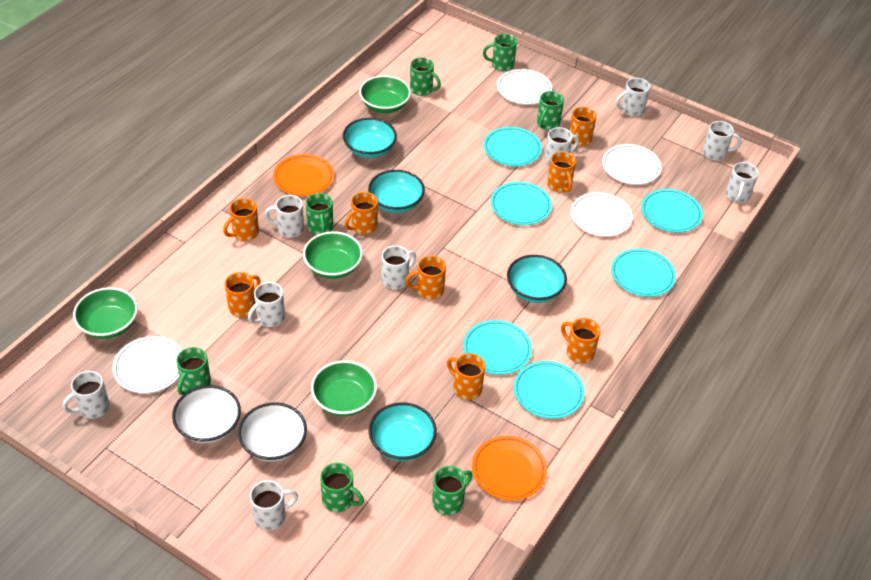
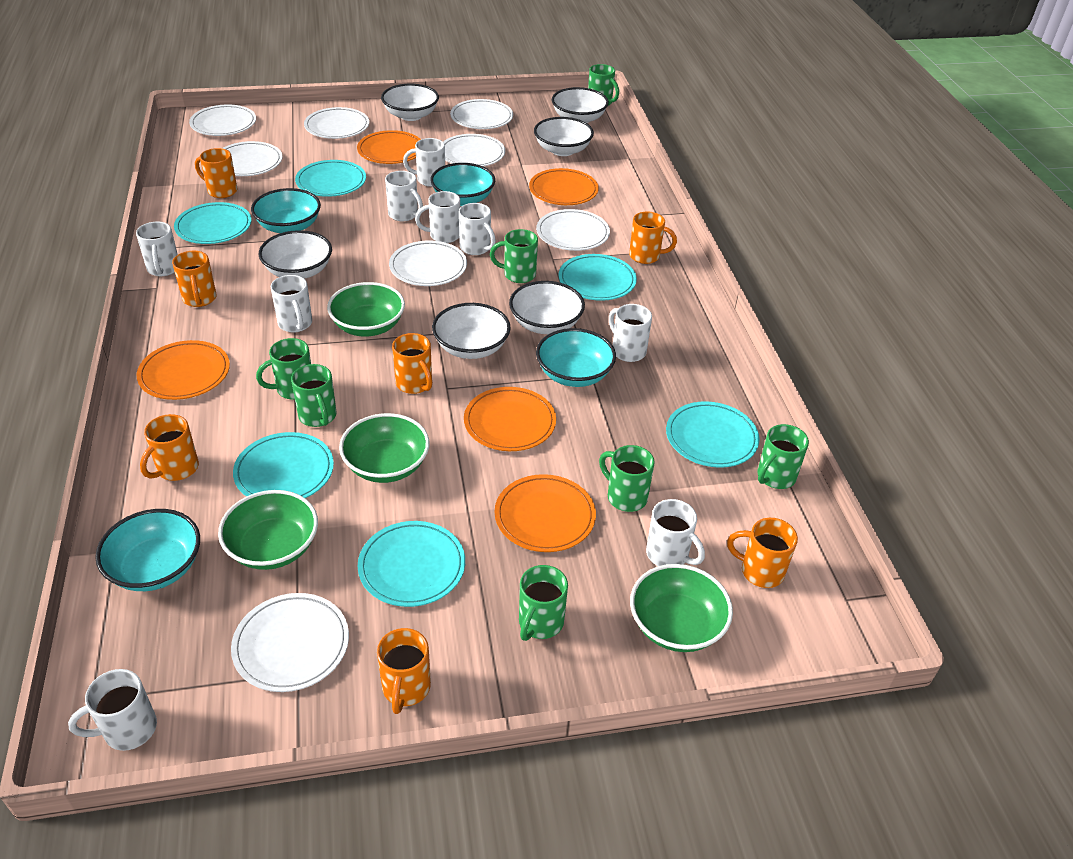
orange mug: [223,198,259,241] [225,272,260,317] [345,192,378,234] [405,256,446,300] [447,353,485,400] [547,152,576,192] [561,318,600,363] [569,107,597,146] = 8 -> [140,414,199,481] [172,250,217,307] [195,148,237,198] [377,628,431,714] [392,333,432,394] [629,212,677,264] [727,518,798,588] = 7
orange plate: [273,154,334,196] [472,436,547,501] = 2 -> [136,340,230,400] [357,130,421,164] [464,387,556,451] [494,474,596,552] [529,168,599,205] = 5
white bowl: [172,385,241,443] [238,402,307,462] = 2 -> [259,230,332,279] [381,84,439,121] [432,303,511,359] [509,281,585,334] [534,117,594,156] [552,87,609,123] = 6
white plate: [112,336,182,393] [497,69,552,105] [571,192,632,237] [602,144,662,185] = 4 -> [189,104,256,136] [222,141,283,176] [231,593,349,692] [304,107,369,139] [389,241,467,286] [443,134,505,166] [450,99,513,129] [536,209,610,251] = 8

